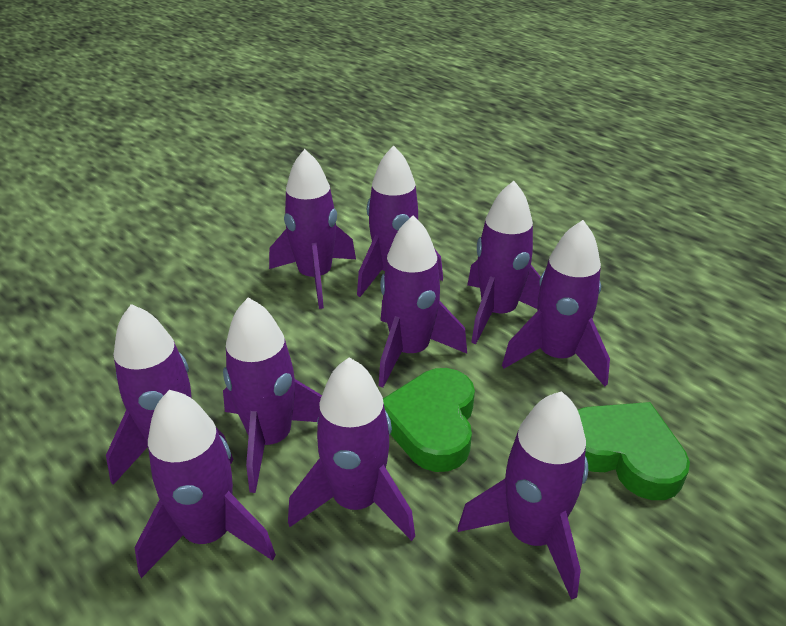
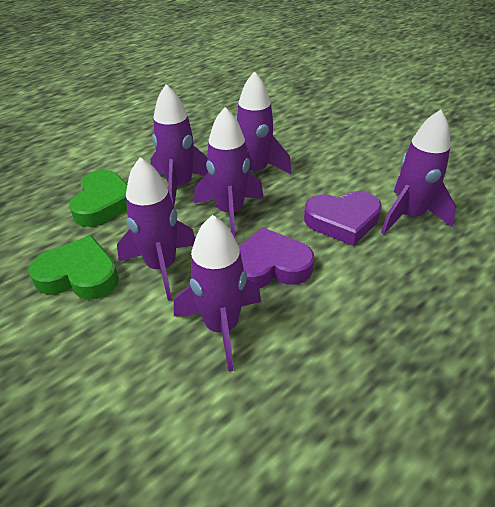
purple heart: none = 0 -> [239,227,314,289] [304,191,382,246] = 2
purple rocket: [106,304,234,485] [134,390,276,578] [223,298,322,493] [269,149,356,309] [288,358,415,541] [357,145,443,297] [379,216,467,388] [458,391,588,600] [467,181,541,344] [502,220,610,386] = 10 -> [117,157,195,301] [151,84,208,207] [174,215,261,372] [194,107,264,238] [235,71,292,174] [381,109,456,234] = 6

